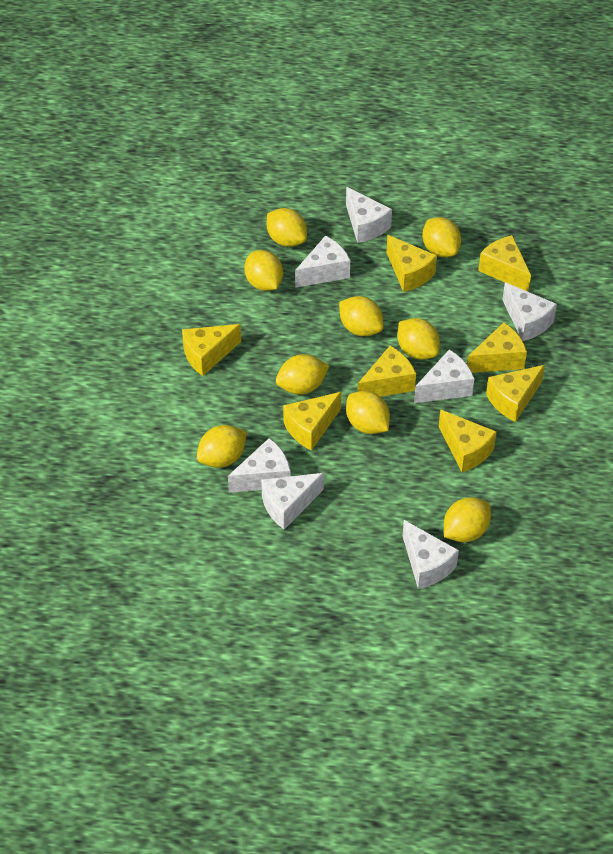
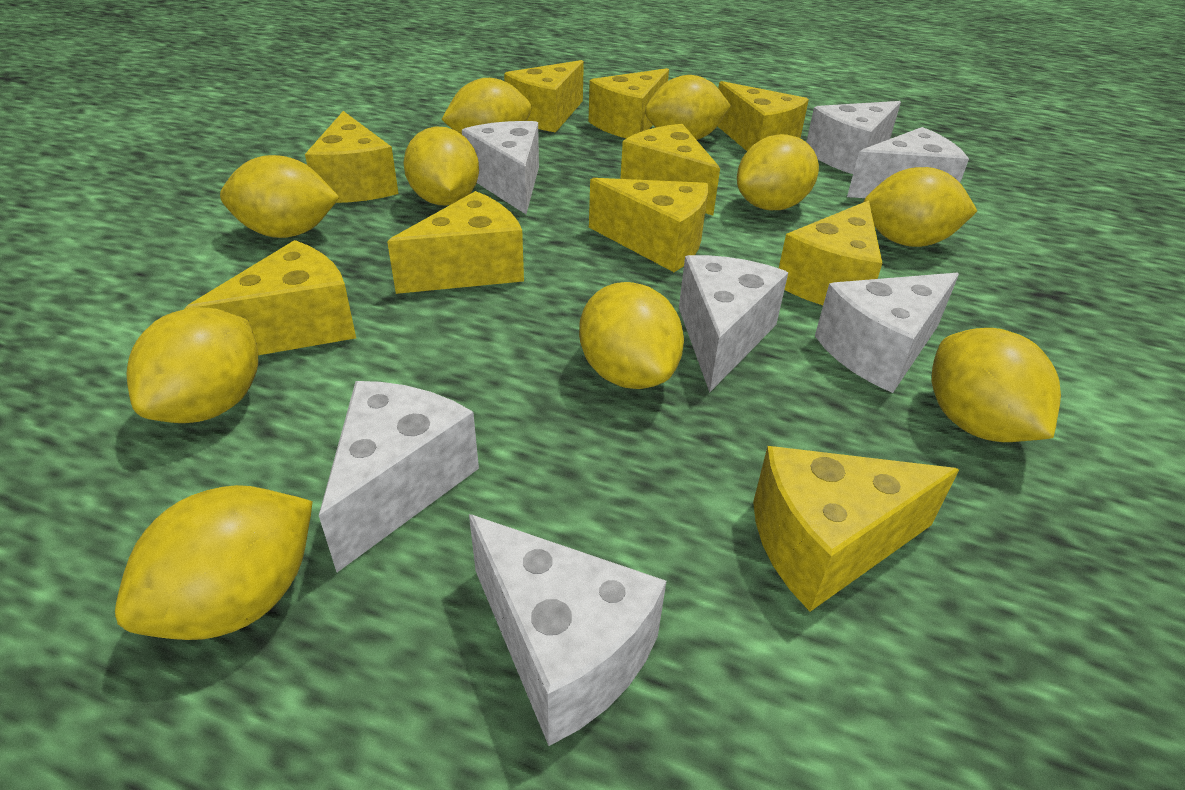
yellow cheese: [182,324,241,376] [283,392,341,451] [357,346,416,397] [386,235,437,292] [439,410,497,472] [467,322,527,373] [478,235,531,292] [486,365,545,422] = 8 -> [184,240,356,355] [305,111,399,203] [387,191,524,294] [504,60,584,132] [588,68,669,138] [589,178,708,272] [621,124,720,216] [717,81,809,151] [753,446,959,612] [779,200,882,305] = 10
yellow lemon: [197,425,247,468] [244,250,283,291] [267,208,307,247] [276,354,329,395] [339,296,384,336] [346,391,390,434] [397,318,440,360] [422,217,461,257] [444,497,491,542] = 9 -> [115,485,313,640] [127,307,258,423] [220,155,340,238] [404,126,479,205] [441,78,531,134] [579,282,684,389] [645,75,731,140] [737,134,819,210] [864,167,977,247] [932,328,1061,442] = 10

